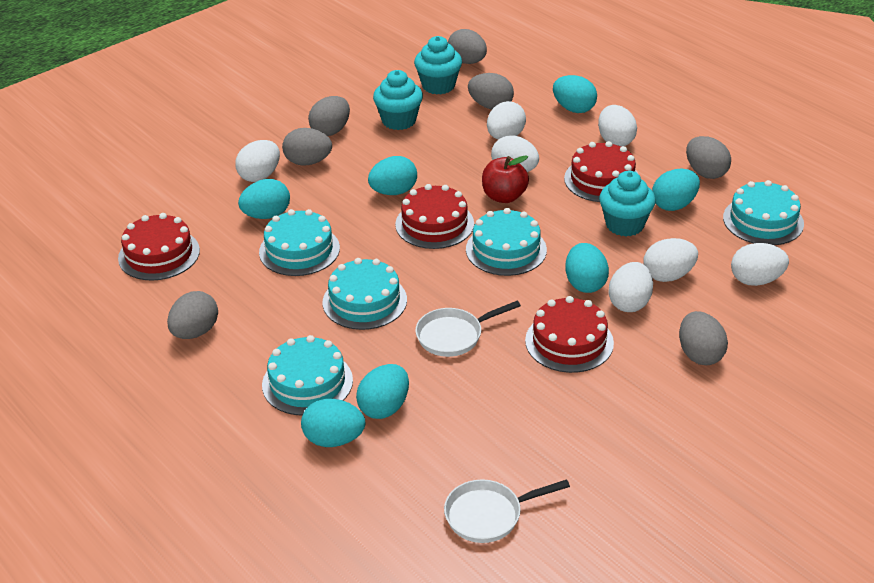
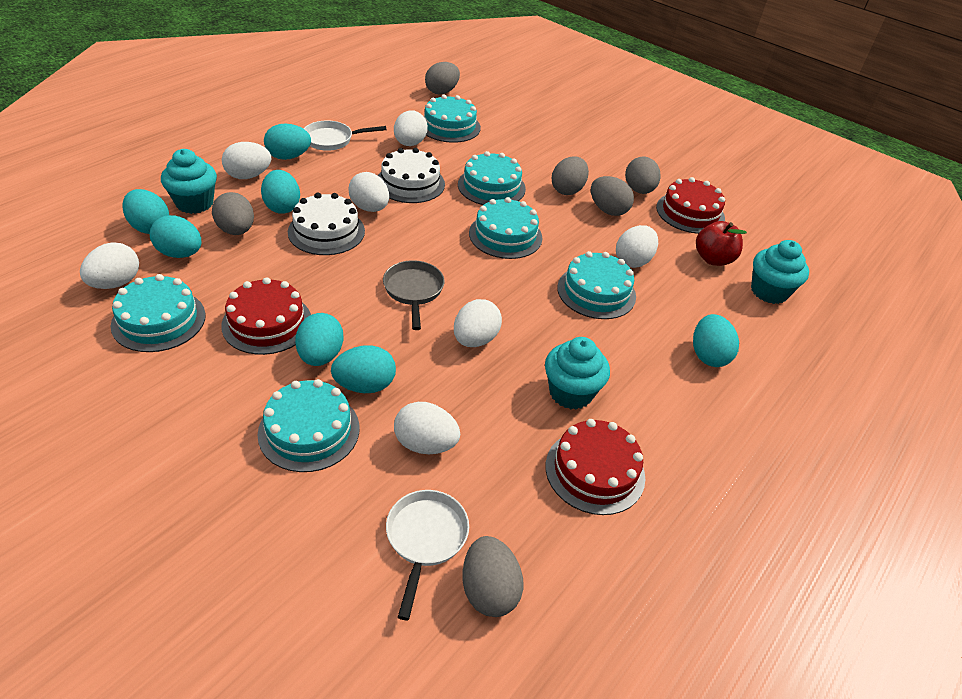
grey egg: [167,291,218,339] [282,128,332,166] [308,96,350,136] [448,29,487,64] [468,73,514,109] [679,311,728,365] [686,136,731,179] = 7 -> [212,192,254,235] [425,62,460,95] [463,536,523,617] [552,156,589,195] [591,176,634,216] [625,156,661,194] = 6
grey pan: none = 0 -> [383,260,445,330] = 1
red cake: [118,213,200,281] [395,184,474,249] [525,296,614,373] [564,141,638,202] = 4 -> [221,277,311,355] [546,419,645,515] [656,177,725,234] = 3
turquoise cake: [259,209,340,276] [262,335,353,416] [323,258,407,330] [466,208,547,276] [723,180,804,245] = 5 -> [111,274,206,352] [258,379,360,472] [424,94,481,143] [458,151,526,205] [469,197,542,259] [557,251,636,319] = 6
white cake: none = 0 -> [288,193,365,255] [378,148,445,203] = 2

